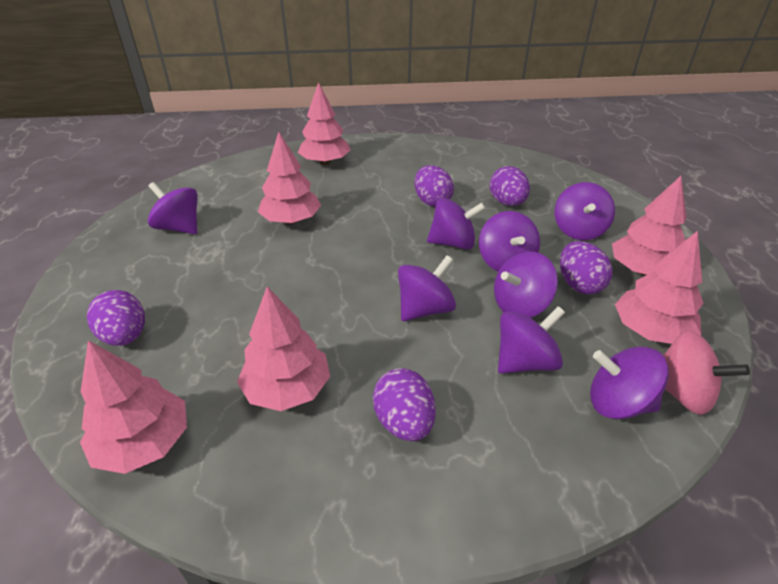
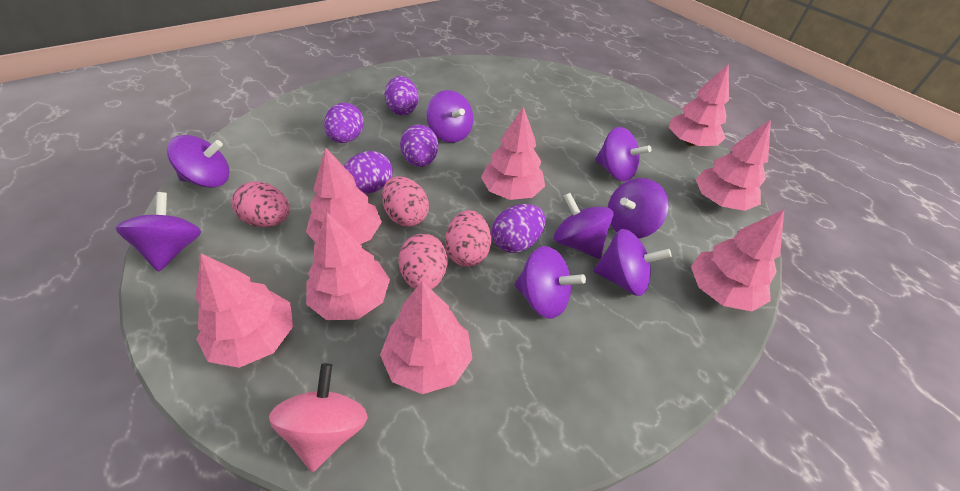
pink egg: none = 0 -> [232,182,290,227] [382,176,429,227] [399,233,447,289] [445,210,491,267] = 4
pink tree: [80,340,187,474] [237,287,330,411] [258,132,321,224] [298,82,351,165] [612,176,687,275] [615,231,703,344] = 6 -> [195,253,293,368] [306,147,382,244] [306,213,390,320] [380,281,472,394] [481,106,545,200] [669,64,729,146] [691,210,784,311] [696,120,771,211] = 8

